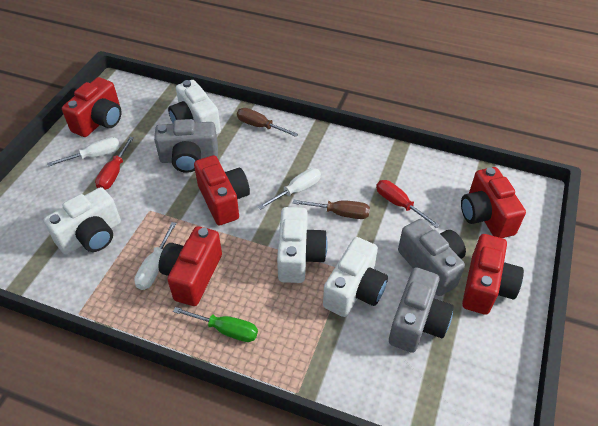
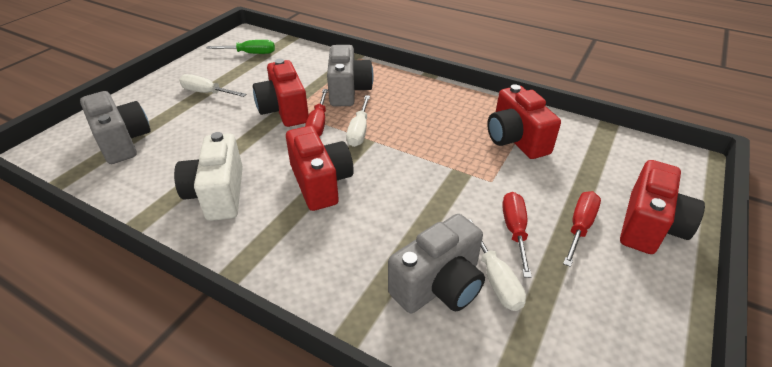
brown screwdriver: [237,108,298,137] [293,200,370,219] = 2 -> none = 0
red camera: [62,77,121,137] [159,226,222,306] [194,155,250,225] [461,167,526,238] [462,234,524,315] = 5 -> [253,59,309,127] [286,126,354,211] [487,84,561,159] [620,160,705,254] = 4
red screwdriver: [95,137,134,190] [376,180,440,228] = 2 -> [305,89,328,137] [502,192,532,278] [563,191,601,267] = 3
white camera: [44,187,121,254] [168,80,221,135] [277,207,327,283] [323,237,388,317] = 4 -> [174,132,243,221] = 1

